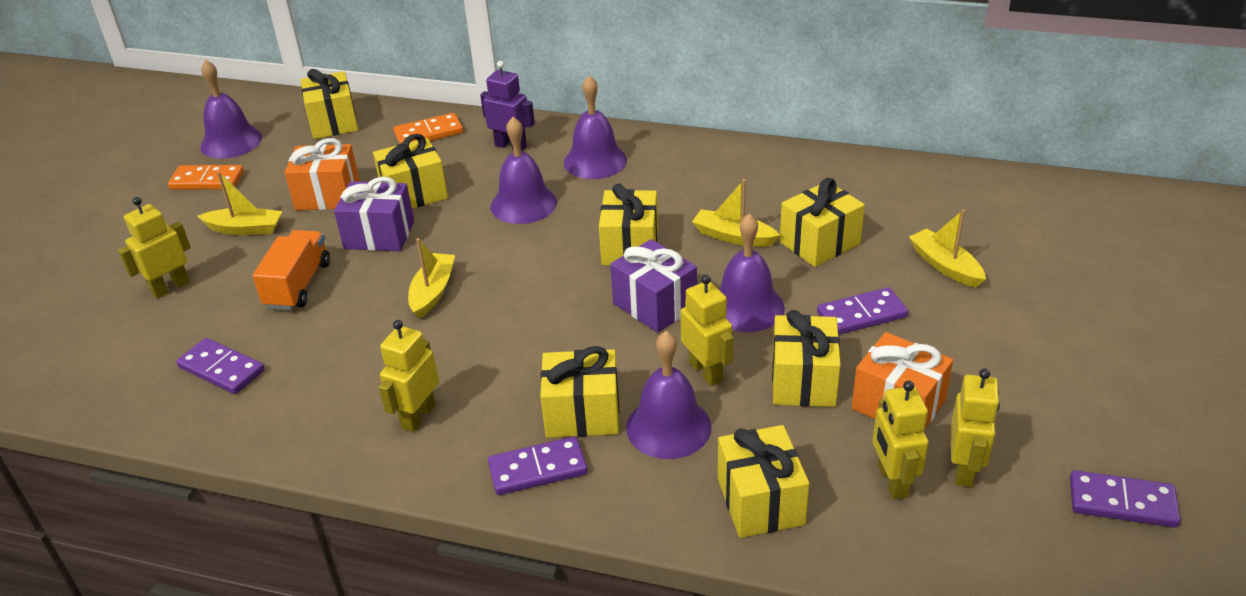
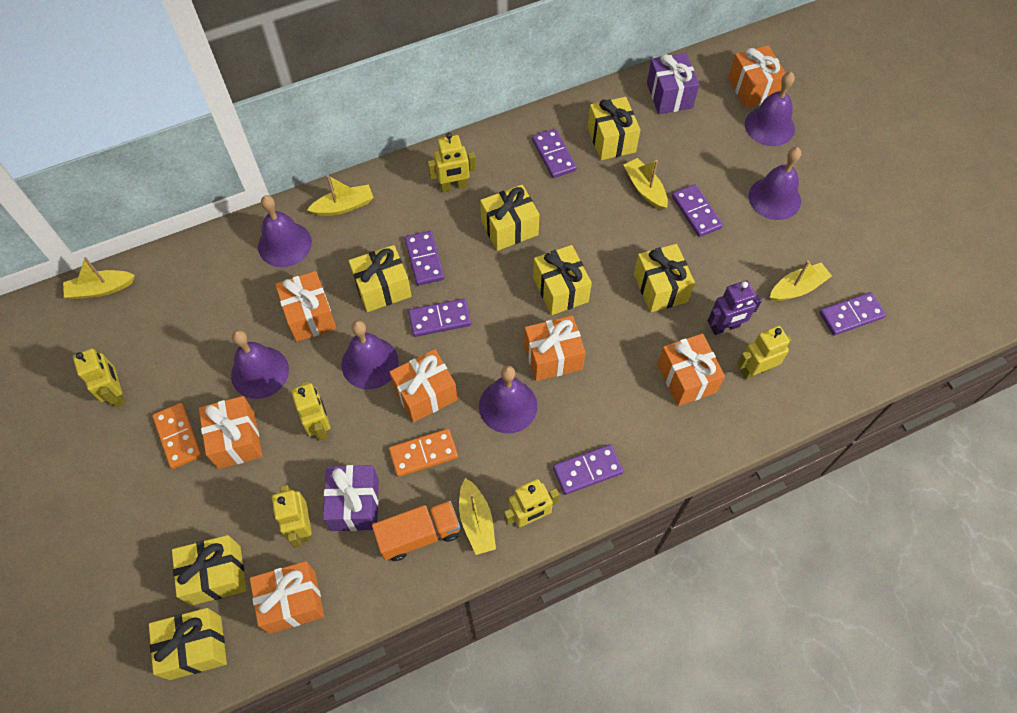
orange gift: [285,138,360,210] [851,332,953,429] = 2 -> [199,396,262,469] [250,561,324,634] [275,271,336,342] [389,349,458,422] [524,316,586,381] [657,334,725,406] [728,45,786,108] = 7
purple bell: [200,60,262,159] [491,117,557,224] [564,76,627,179] [626,331,711,459] [719,213,785,332] = 5 -> [231,330,289,399] [258,195,312,267] [341,320,399,389] [479,366,537,434] [745,72,795,146] [749,147,801,220] = 6
purple domino: [176,338,265,394] [488,436,588,495] [817,287,908,335] [1070,470,1181,528] = 4 -> [405,231,445,286] [408,299,471,337] [532,129,577,178] [553,444,623,495] [672,184,723,237] [820,292,886,335] = 6
yellow boat: [197,172,283,235] [408,238,455,319] [692,179,780,247] [909,210,986,287] = 4 -> [63,257,135,299] [307,175,374,216] [459,478,496,555] [624,158,668,210] [770,261,832,301] = 5
yellow robot: [118,197,191,299] [379,320,439,432] [680,275,733,386] [872,381,929,499] [951,369,1000,487] = 5 -> [73,348,125,407] [272,485,312,548] [291,381,330,441] [428,133,476,192] [504,479,559,528] [737,326,792,380] = 6

